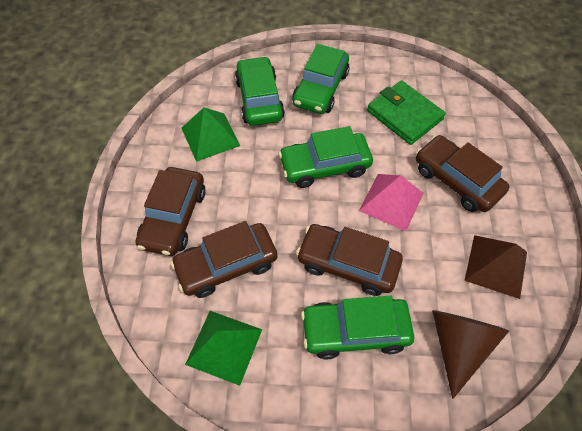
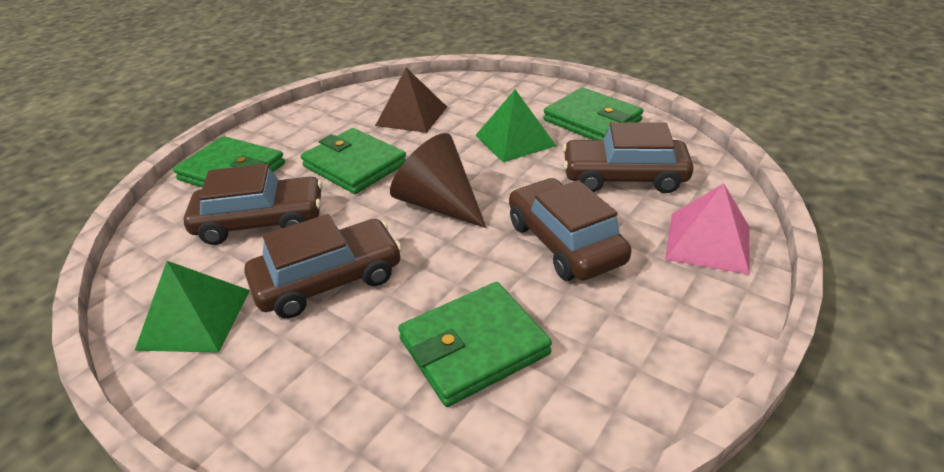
green car: [235,56,285,126] [278,126,373,188] [292,44,349,114] [301,296,414,360] = 4 -> none = 0
green wallet: [367,80,446,145] = 1 -> [173,136,285,187] [301,128,406,194] [398,282,552,407] [543,88,643,140] = 4

